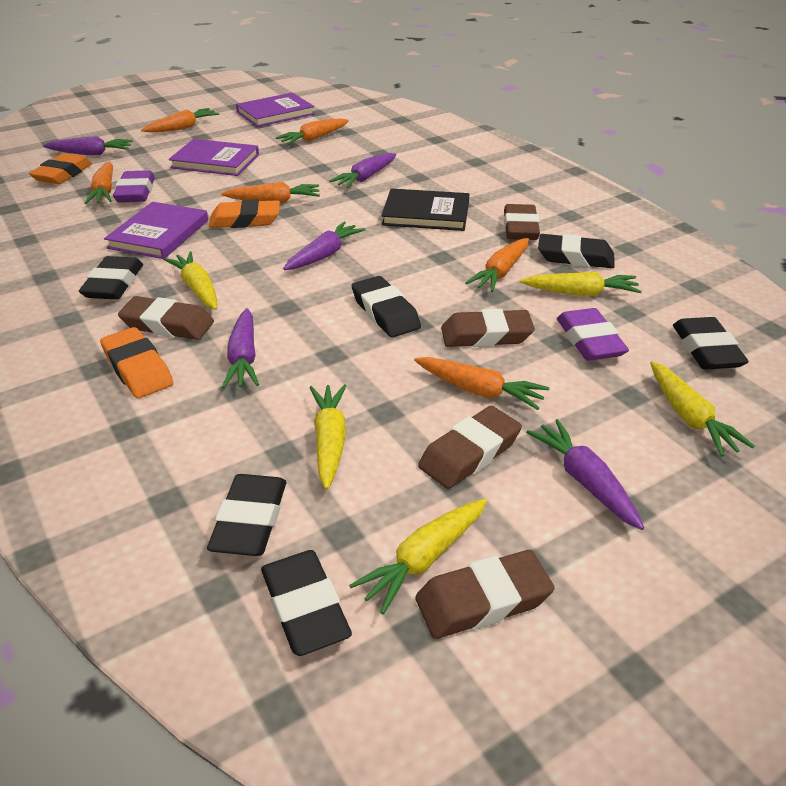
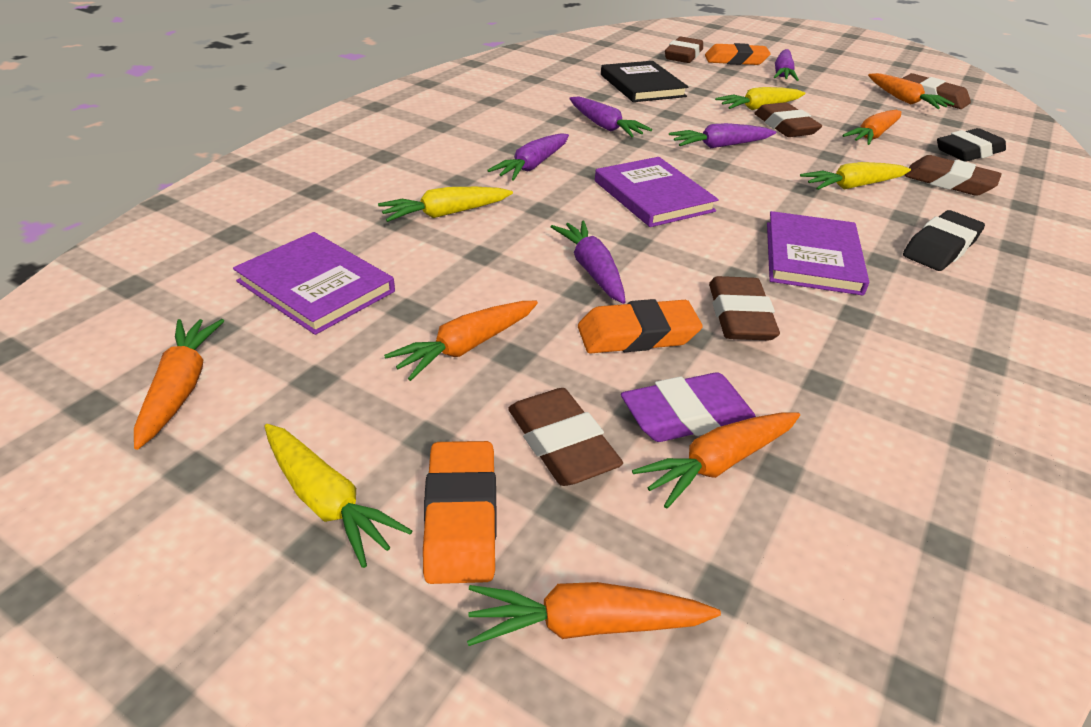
black eraser: [79,256,143,300] [207,474,286,556] [261,550,352,656] [352,276,421,338] [538,234,615,268] [673,317,749,370] = 6 -> [903,210,985,271] [937,128,1006,162] = 2
brown eraser: [118,296,214,340] [415,550,555,639] [418,406,522,489] [441,309,535,347] [504,204,540,240] = 5 -> [508,388,623,486] [665,37,703,63] [709,276,780,340] [754,102,822,137] [902,73,971,109] [904,155,1002,196] = 6
purple eraser: [113,170,155,202] [557,308,629,361] = 2 -> [621,372,756,442] = 1
yellow carrot: [163,251,217,310] [309,384,346,490] [349,499,487,614] [520,272,642,296] [650,361,755,457] = 5 -> [265,424,412,568] [378,187,513,222] [715,87,805,110] [800,162,911,190] = 4

